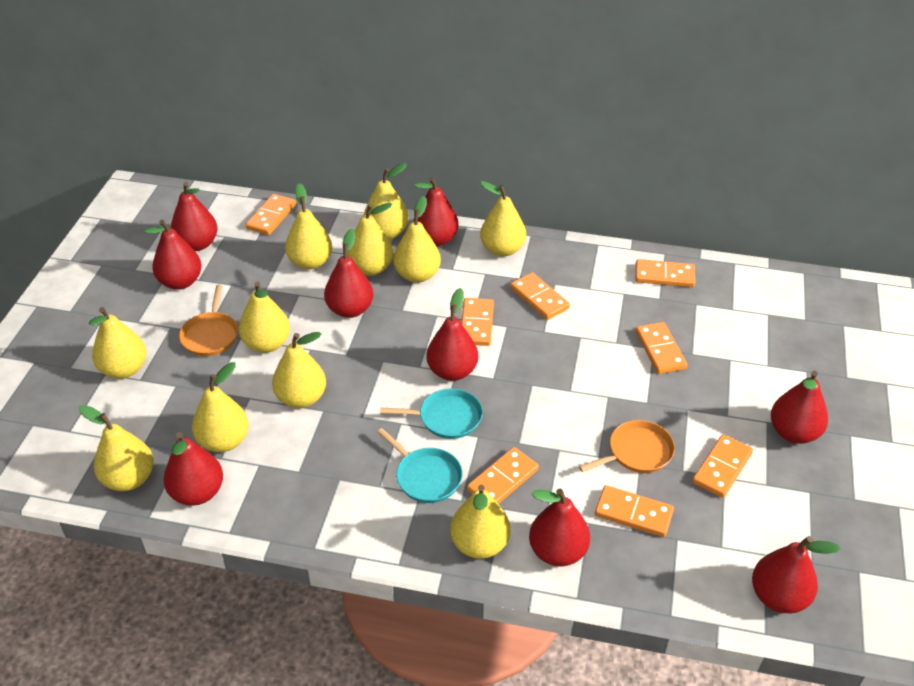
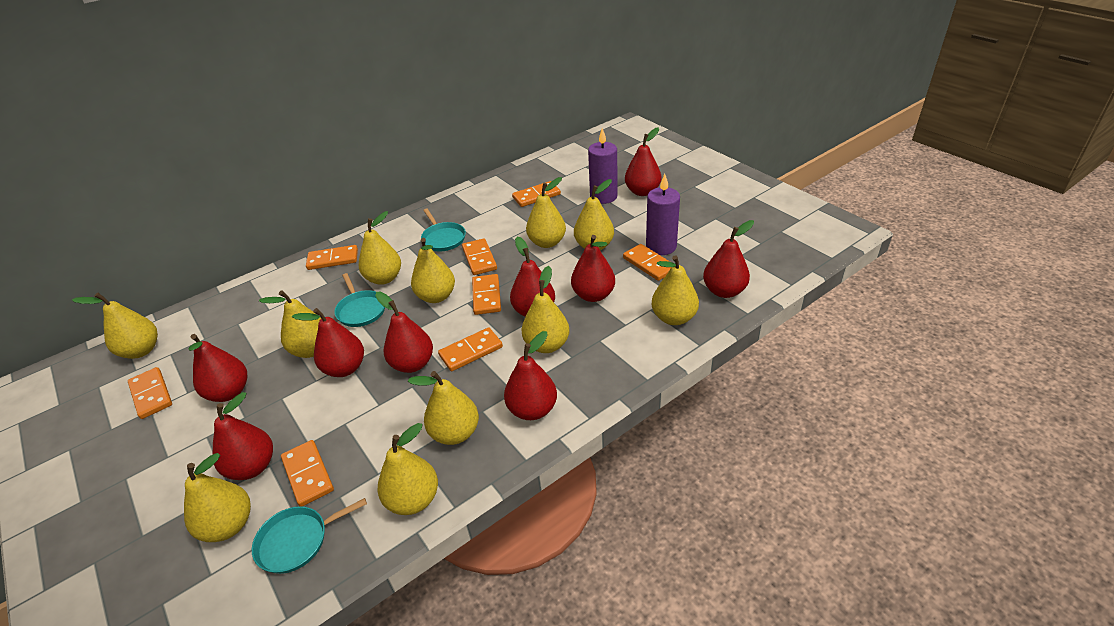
orange pan: [179,285,238,356] [579,420,675,473] = 2 -> none = 0
purple candle: none = 0 -> [588,128,618,204] [646,174,680,255] = 2
turquoise pan: [377,428,462,503] [380,388,483,439] = 2 -> [252,498,367,574] [334,273,385,327] [421,208,466,251] = 3

